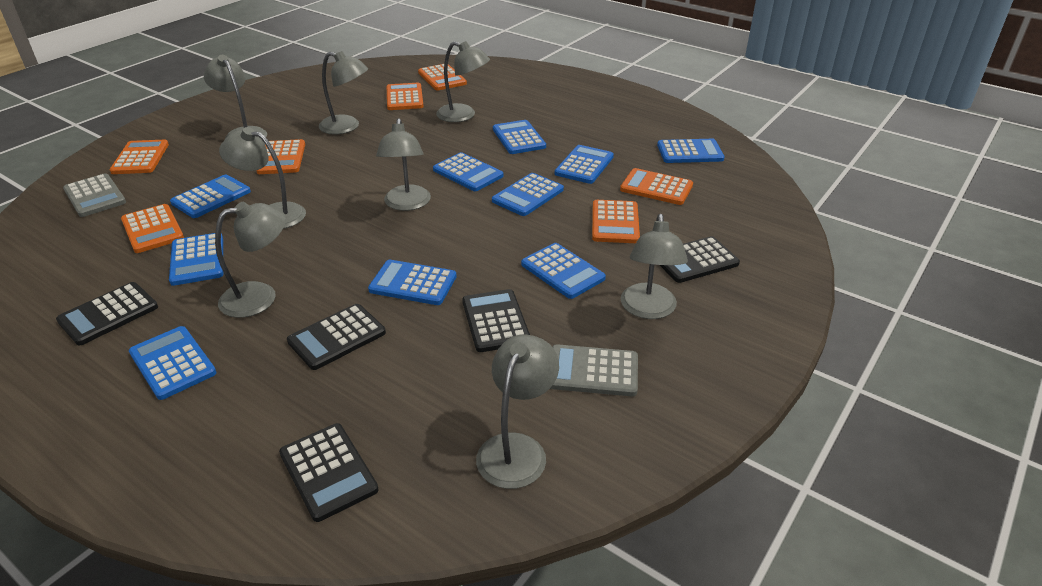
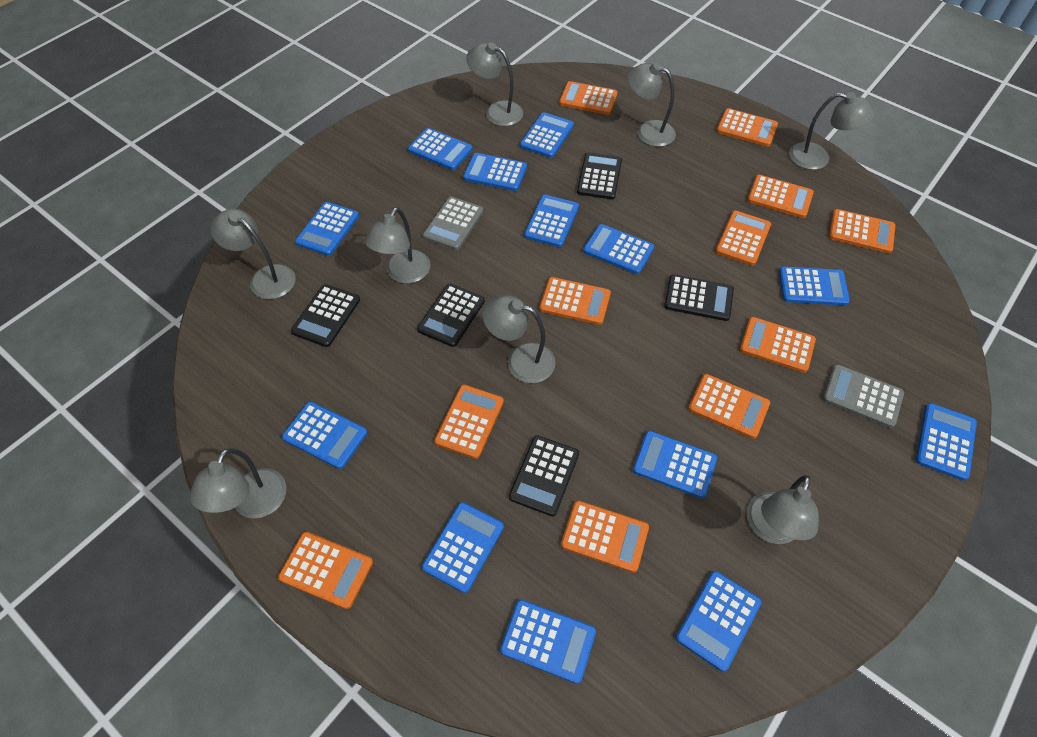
blue calculator: [129,326,216,400] [169,233,223,286] [170,174,251,218] [368,260,457,305] [433,152,503,191] [492,173,564,216] [493,120,546,154] [521,243,606,299] [555,145,614,184] [657,139,725,163] = 10 -> [282,402,367,469] [295,202,359,256] [408,128,473,170] [422,502,504,593] [463,153,527,191] [500,599,596,684] [520,112,574,158] [524,195,579,247] [583,224,654,274] [633,431,717,498] [676,571,762,672] [779,266,850,306] [916,403,977,481] = 13
orange calculator: [110,140,169,174] [121,204,184,253] [256,139,305,174] [386,83,424,110] [418,64,467,90] [592,200,640,243] [620,168,693,205] = 7 -> [278,532,373,609] [434,385,504,459] [539,277,611,325] [559,81,618,115] [561,500,649,573] [688,374,770,439] [715,210,771,266] [717,108,778,147] [740,317,816,373] [747,175,814,218] [829,209,895,253] = 11

